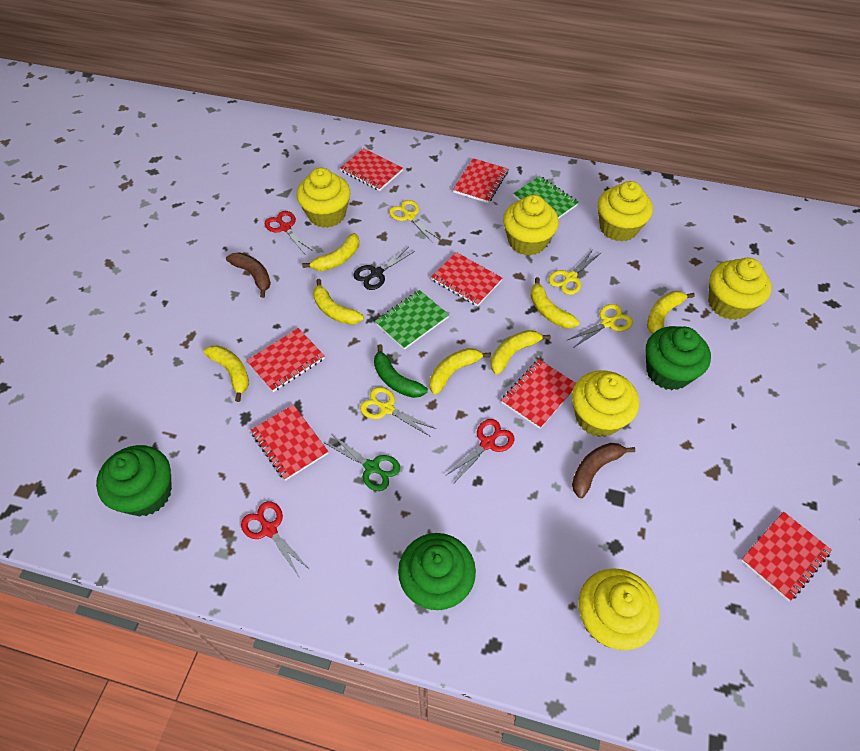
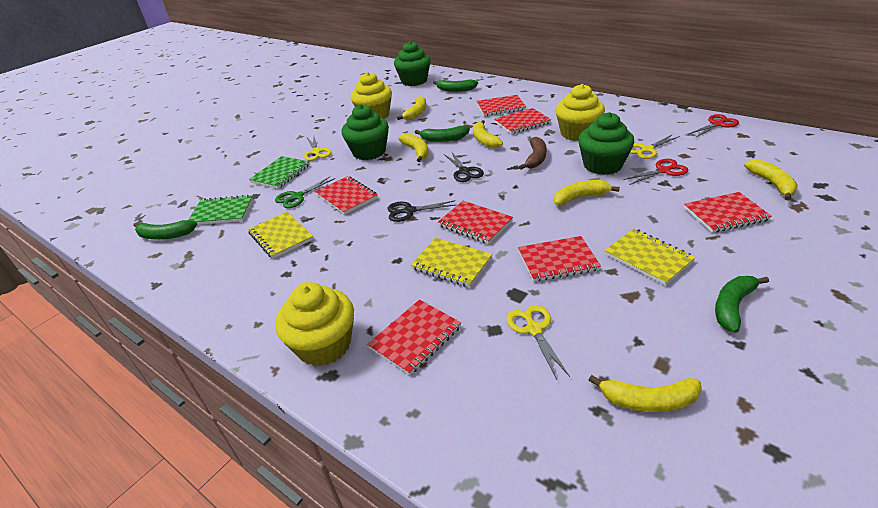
black scissors: [353,247,415,290] = 1 -> [388,200,455,222] [444,151,484,182] = 2
brown banana: [226,253,271,298] [572,443,635,498] = 2 -> [519,137,547,170] = 1
green banana: [374,344,428,398] = 1 -> [133,220,197,239] [415,126,470,142] [433,79,478,92] [715,276,769,333] = 4
red scissors: [241,501,310,576] [265,211,313,254] [445,419,515,483] = 3 -> [623,159,688,185] [689,114,739,138] = 2
yellow banana: [203,346,249,402] [302,233,359,271] [313,279,364,325] [430,348,491,395] [491,330,550,375] [531,277,580,328] [647,291,695,334] = 7 -> [397,96,426,120] [398,133,429,162] [473,120,503,148] [554,180,620,206] [589,375,702,412] [744,159,798,201] = 6
yellow cupcake: [297,168,350,228] [503,195,559,256] [572,370,639,437] [579,568,660,650] [598,181,653,242] [708,258,772,320] = 6 -> [275,282,354,366] [351,72,392,119] [555,84,605,141] = 3
yellow notebook: none = 0 -> [248,212,313,259] [411,238,492,287] [604,229,696,285] = 3
yellow scissors: [360,387,436,437] [389,200,439,243] [548,250,602,295] [566,304,633,348] = 4 -> [304,137,331,161] [506,305,570,380] [630,134,680,159] = 3

